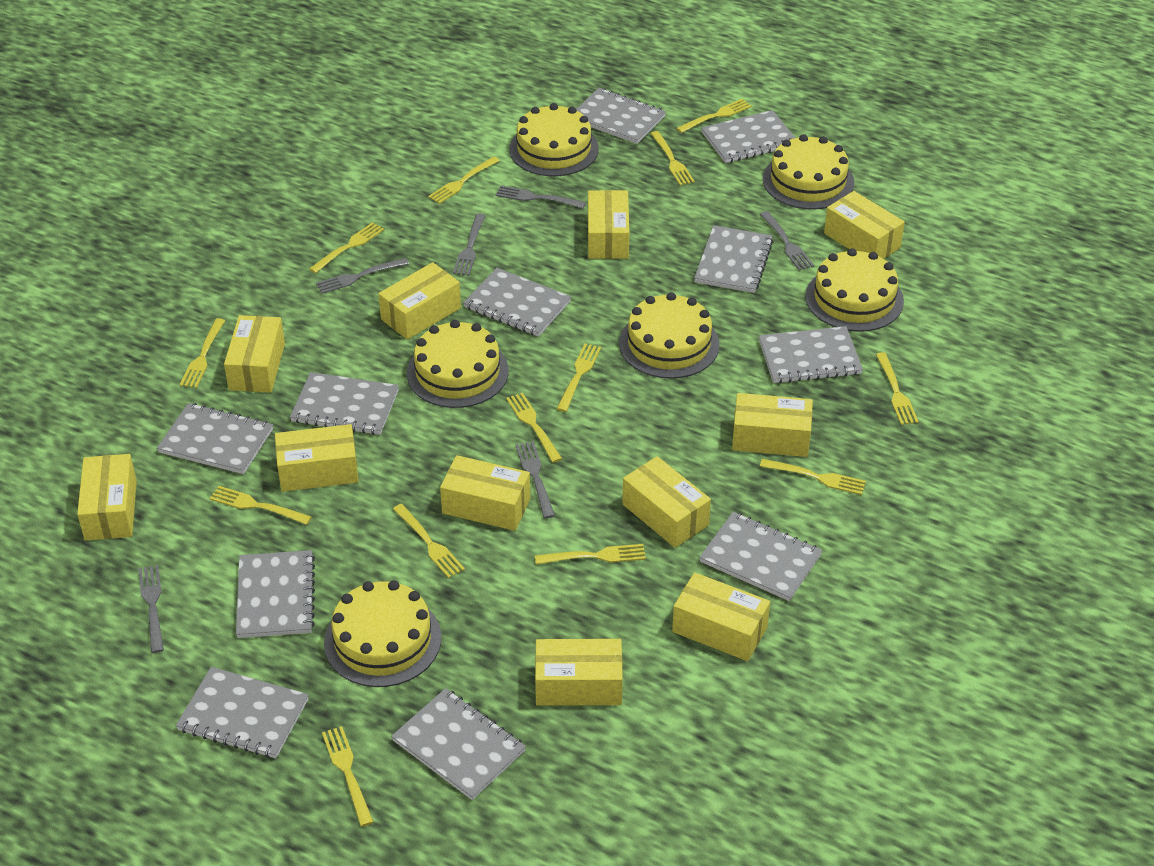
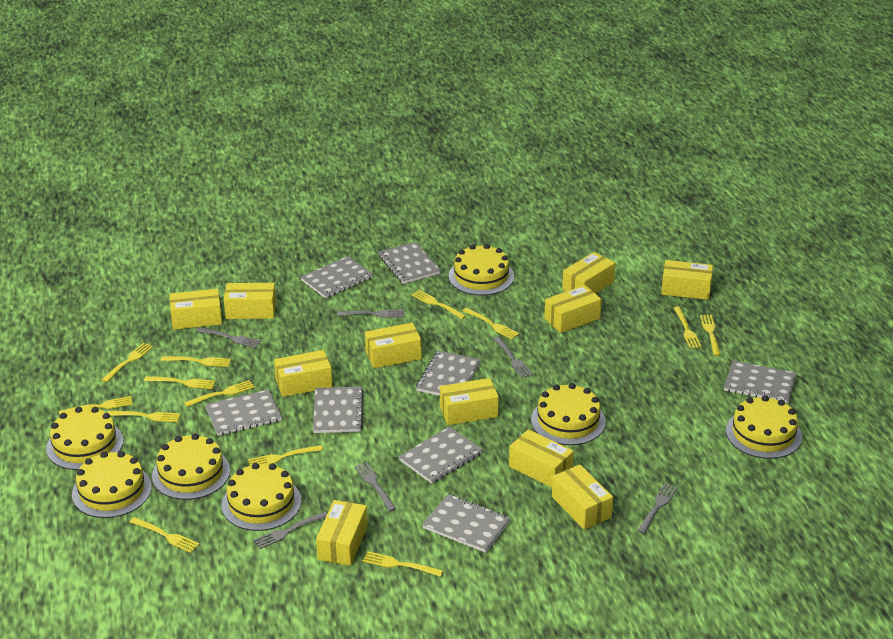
grey notebook: [157,403,273,474] [176,667,309,758] [236,550,315,638] [290,372,399,435] [391,688,526,800] [463,268,571,337] [576,88,666,144] [694,225,773,293] [699,512,822,601] [701,110,795,163] [759,326,863,383] = 11 -> [205,389,282,436] [301,256,373,298] [313,387,364,433] [379,242,441,284] [399,426,483,484] [416,350,481,396] [422,494,511,553] [724,360,797,403] = 8
yellow cake: [324,580,441,687] [407,320,509,408] [509,103,599,176] [619,292,719,379] [763,134,854,210] [805,248,904,332] = 6 -> [46,407,123,470] [72,451,152,518] [152,433,230,500] [222,463,301,531] [449,244,514,295] [531,383,606,445] [726,395,802,459] = 7

